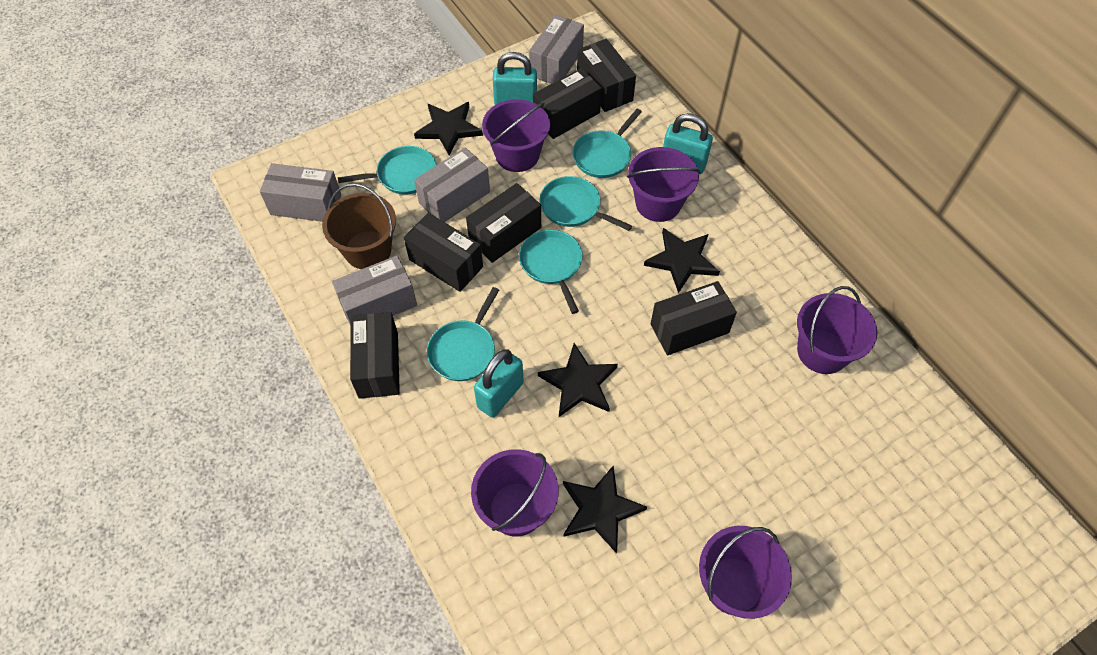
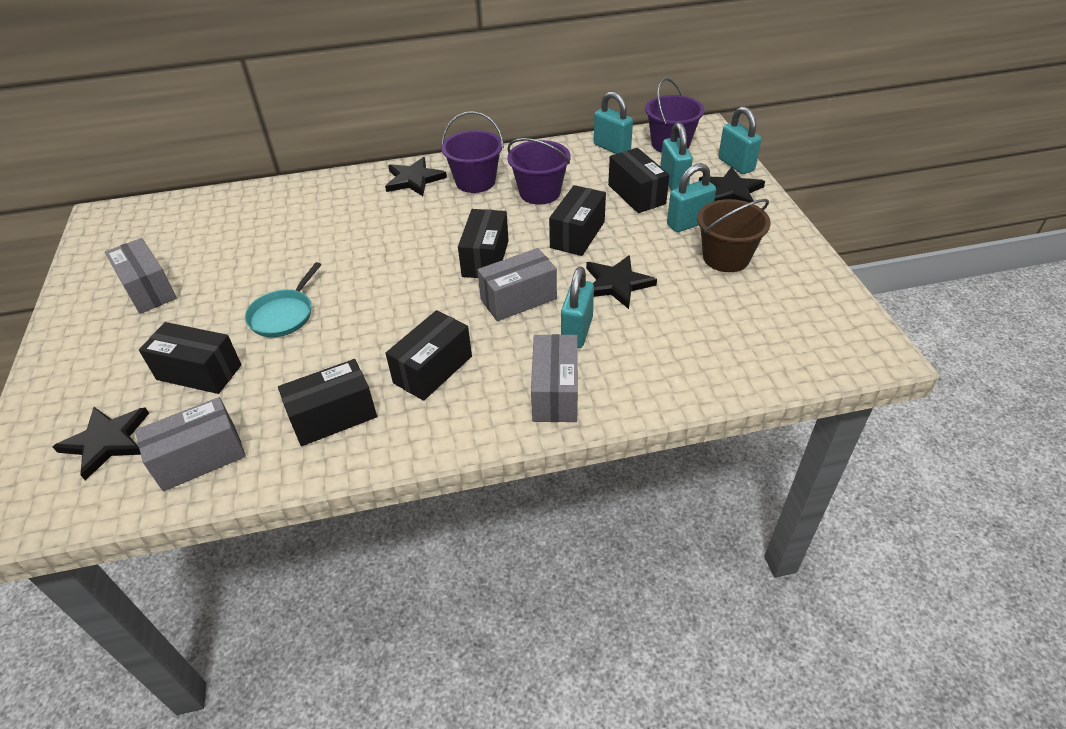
purple bucket: [471,449,559,537] [482,99,550,172] [627,147,701,222] [699,526,792,619] [797,286,878,374] = 5 -> [441,111,504,193] [507,138,571,205] [645,78,704,153] = 3
turquoise padlock: [474,349,524,418] [493,52,537,105] [663,113,713,174] = 3 -> [561,267,594,348] [594,91,633,154] [660,122,693,191] [667,163,716,232] [718,106,761,174] = 5
turquoise pan: [338,146,436,194] [427,287,499,381] [519,230,583,314] [540,176,632,231] [572,109,642,178] = 5 -> [245,262,321,337] = 1

